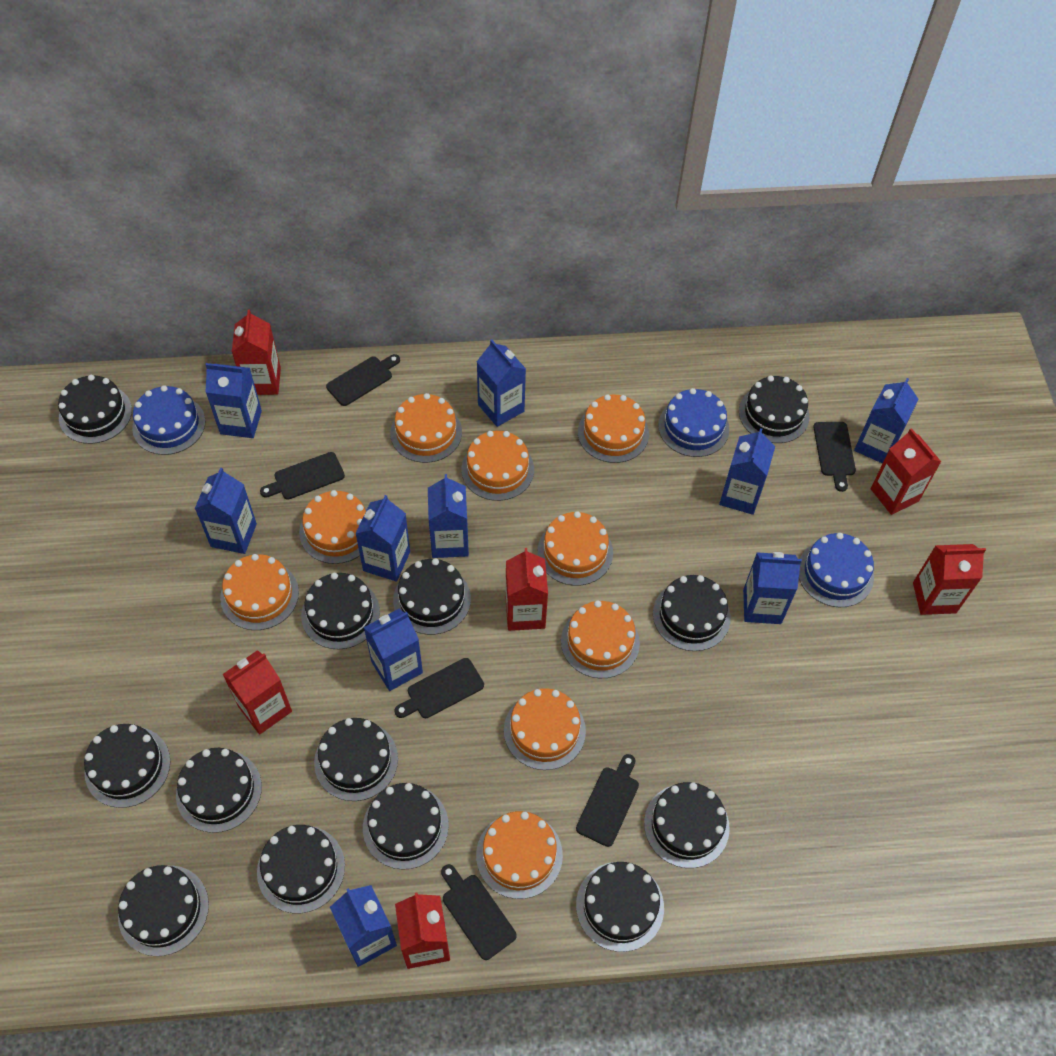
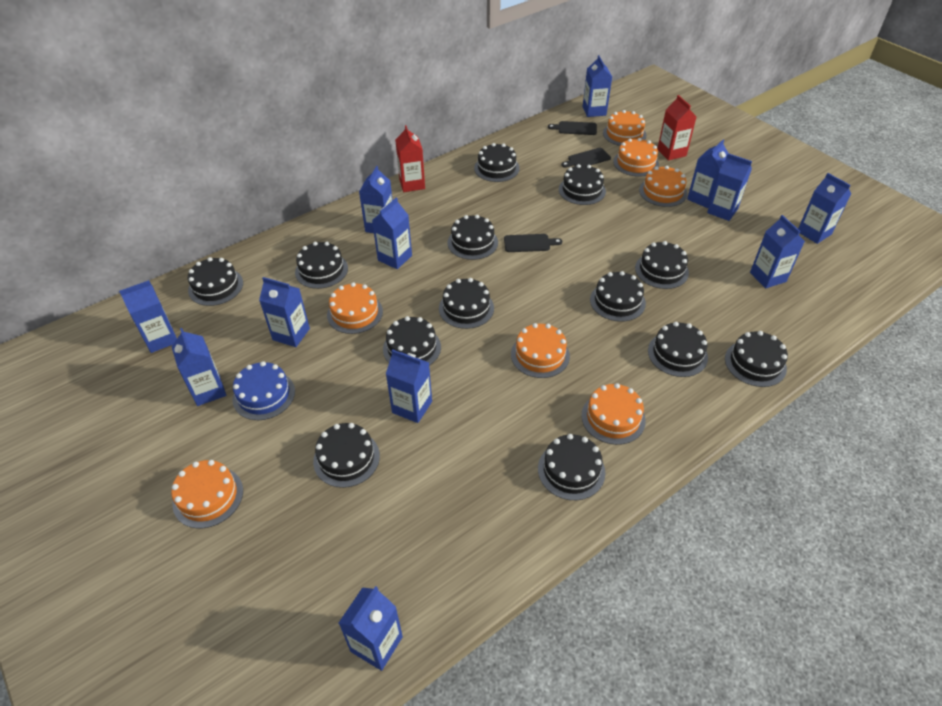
black cutting board: [260,452,345,500] [326,354,400,406] [395,658,484,718] [441,864,517,960] [576,754,639,847] [813,422,856,492] = 6 -> [504,234,562,252] [548,121,597,135] [561,148,611,168] = 3
blue cake: [132,385,205,455] [658,388,730,457] [799,533,874,607] = 3 -> [232,361,295,420] = 1
blue carton: [195,468,257,554] [205,363,262,438] [330,885,397,967] [355,495,410,581] [364,609,423,691] [428,474,469,558] [477,339,526,427] [719,428,775,515] [743,552,802,624] [854,378,919,464] = 10 -> [119,280,177,353] [171,328,226,406] [259,277,310,347] [339,586,403,671] [359,166,393,233] [372,197,412,269] [386,349,432,423] [583,55,612,117] [687,140,728,208] [707,153,752,221] [750,215,805,288] [798,173,851,244] = 12
orange cake: [220,554,299,630] [299,490,367,564] [390,393,462,463] [461,431,534,501] [476,811,563,899] [504,688,586,770] [538,511,613,586] [561,601,640,678] [578,394,649,463] = 9 -> [171,460,243,528] [327,282,383,334] [511,323,570,378] [581,383,646,445] [603,110,646,146] [613,138,659,177] [639,166,687,207] = 7
red carton: [223,650,292,734] [232,310,281,395] [395,892,450,969] [506,548,548,631] [871,428,941,515] [913,544,986,615] = 6 -> [395,125,425,192] [657,95,697,161] = 2

